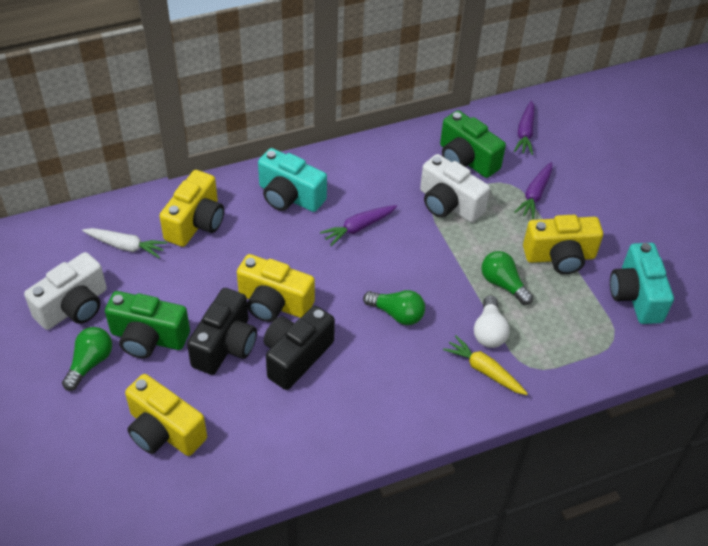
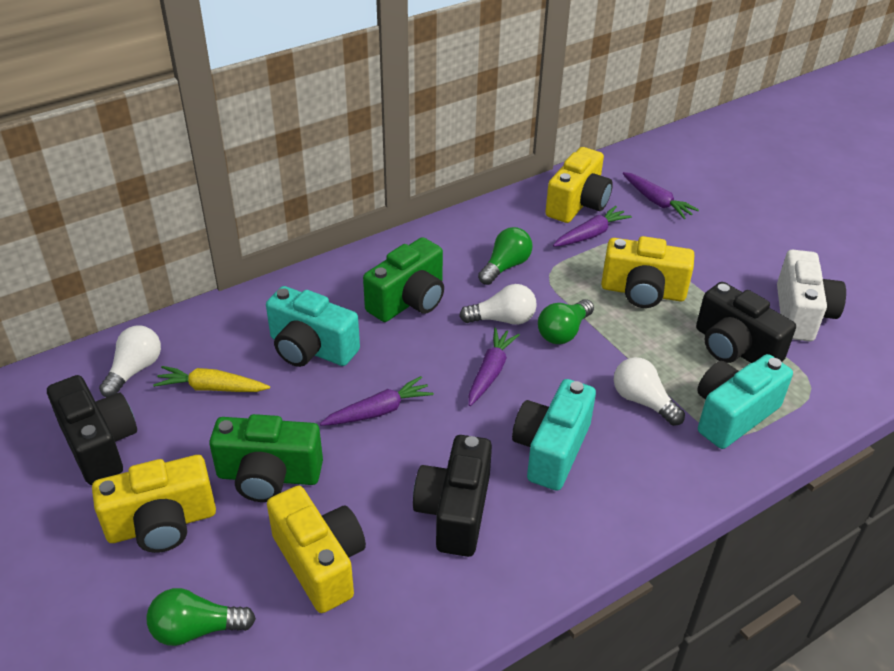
black camera: [187,288,257,375] [264,306,335,390] = 2 -> [47,375,137,485] [413,435,492,557] [696,282,796,363] = 3
purple carrot: [320,205,397,246] [514,101,535,155] [515,162,552,219] = 3 -> [320,376,434,426] [468,328,520,406] [553,206,632,247] [623,172,699,219] = 4
turquoise camera: [258,148,327,212] [610,243,674,324] = 2 -> [266,286,360,367] [512,379,596,491] [697,354,793,449] = 3
white camera: [24,252,107,330] [420,154,490,223] = 2 -> [777,250,846,342] = 1
white carrot: [82,228,167,258] = 1 -> none = 0
white light bulb: [474,295,510,348] = 1 -> [99,326,161,397] [459,284,537,325] [614,357,685,426] = 3

